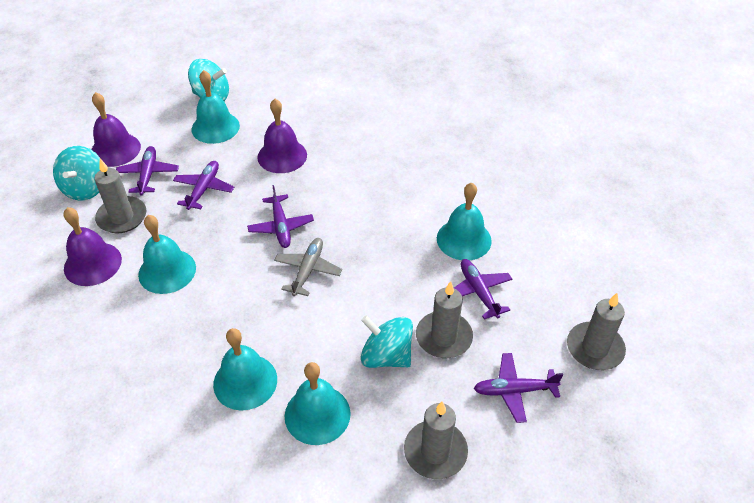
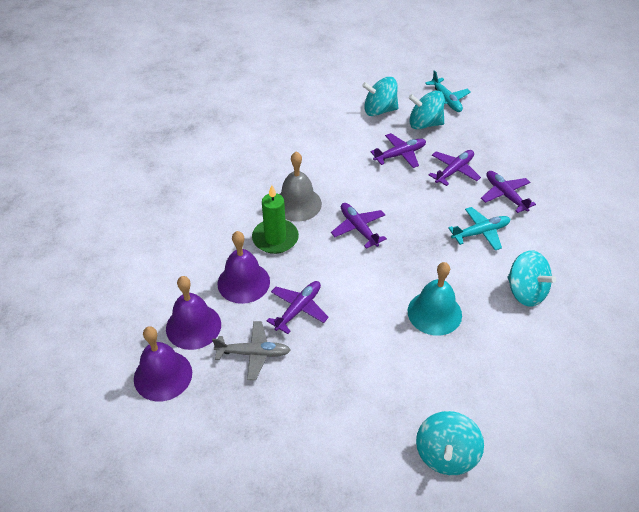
green candle: none = 0 -> [252,185,299,254] = 1
grey bell: none = 0 -> [280,152,322,222] = 1
grey candle: [94,159,147,233] [404,401,468,479] [416,281,473,358] [567,293,626,370] = 4 -> none = 0
turquoise bell: [138,215,196,294] [192,70,240,144] [213,328,277,410] [285,362,351,445] [437,183,492,261] = 5 -> [408,262,462,336] = 1
turquoise plane: none = 0 -> [425,70,471,112] [448,207,510,250] = 2
turquoise spinning top: [53,146,101,201] [188,59,229,101] [361,315,413,368] = 3 -> [362,77,398,116] [409,91,445,130] [416,411,484,475] [507,250,556,307] = 4

